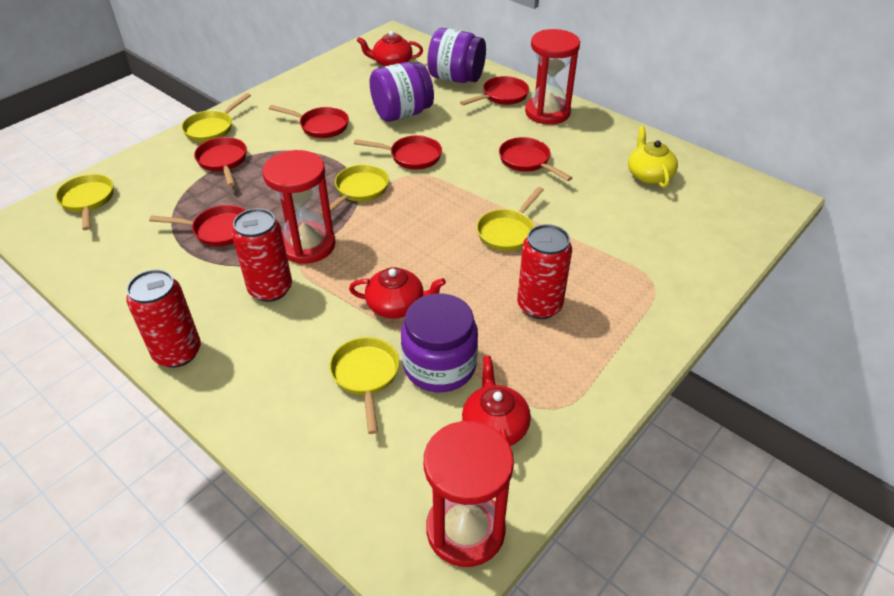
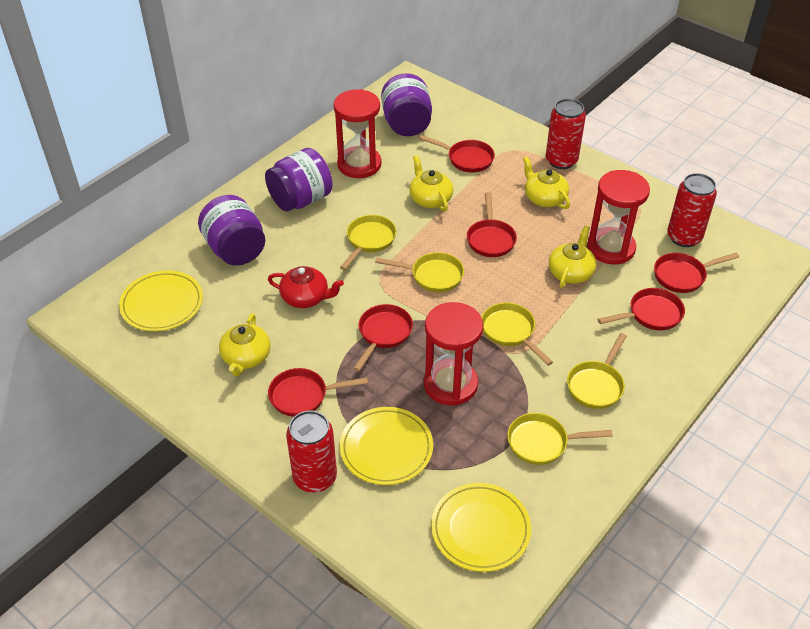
red teapot: [349,267,446,319] [357,31,423,67] [462,356,531,446] = 3 -> [268,266,344,308] = 1
yellow plate: none = 0 -> [119,270,203,332] [340,407,433,485] [431,483,531,572] = 3
yellow teapot: [628,126,678,188] = 1 -> [219,313,271,376] [409,155,453,211] [523,156,570,209] [549,226,596,288] = 4

